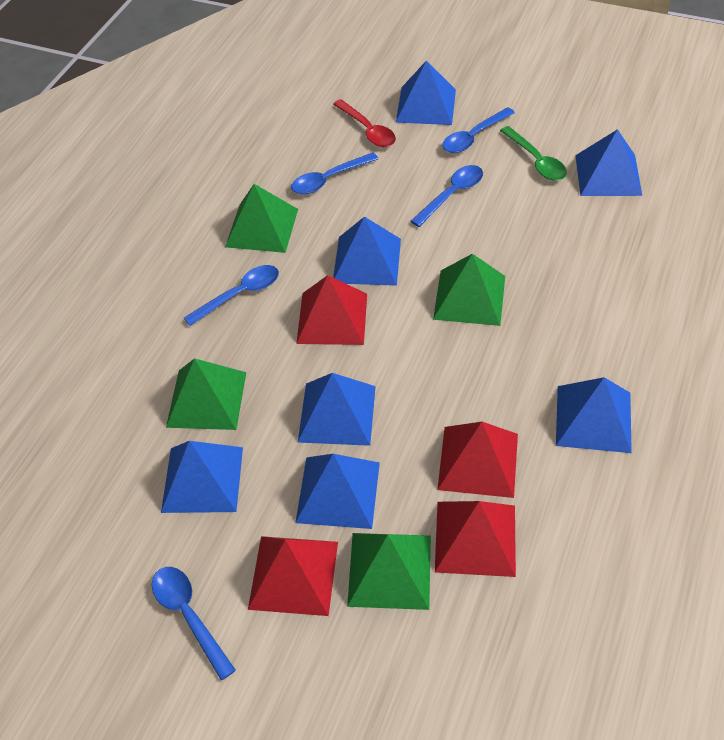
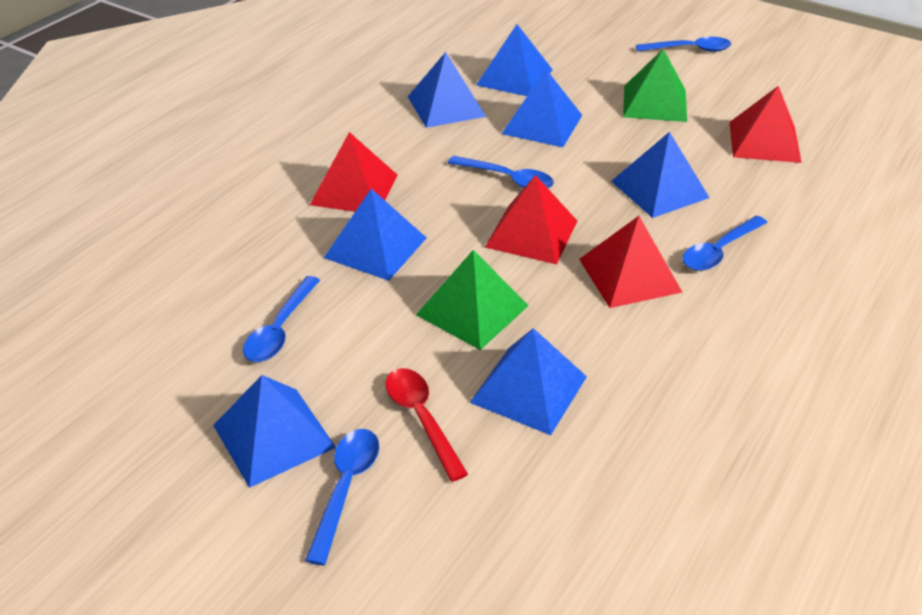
green pyramid: [166,358,246,430] [225,184,298,253] [347,533,431,610] [433,254,505,326] = 4 -> [416,250,529,350] [623,49,687,122] = 2
green spoon: [500,126,567,181] = 1 -> none = 0

